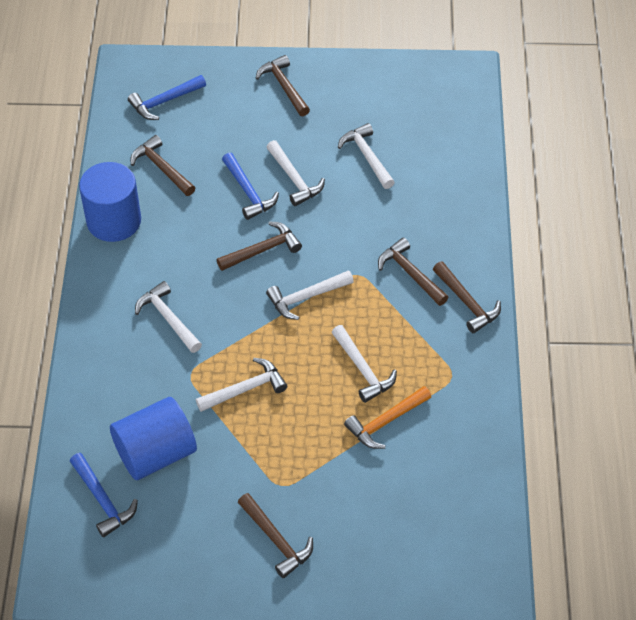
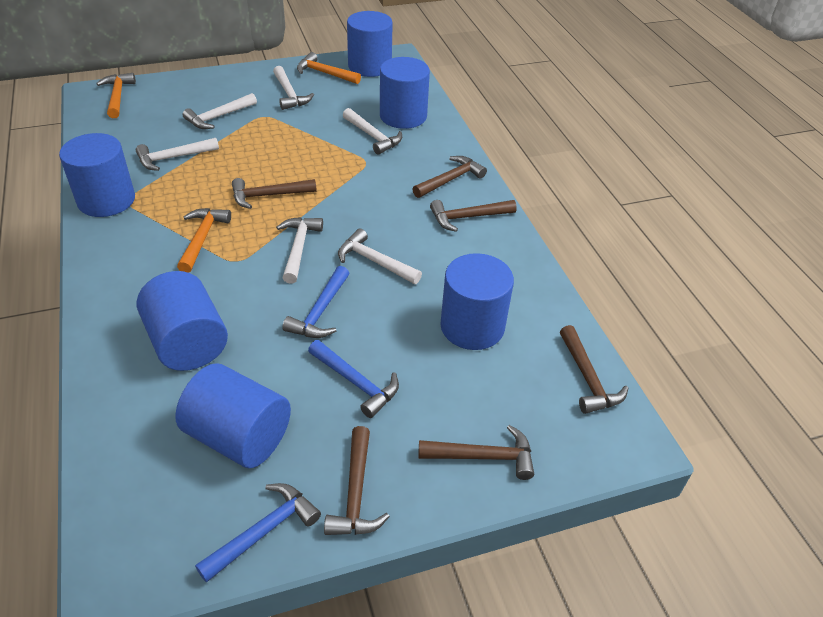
blue cylinder: [79,162,141,242] [110,397,197,480] = 2 -> [59,133,135,217] [137,271,228,371] [175,363,291,468] [347,11,393,77] [380,57,430,129] [440,253,514,350] = 6
orange hammer: [344,386,431,449] = 1 -> [96,73,136,118] [177,208,231,273] [297,52,361,84] = 3

